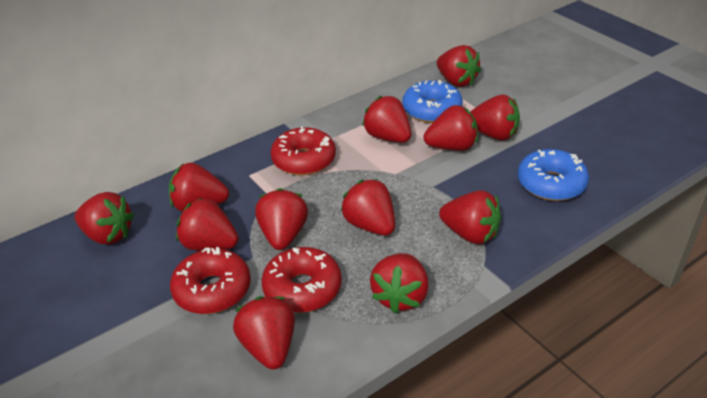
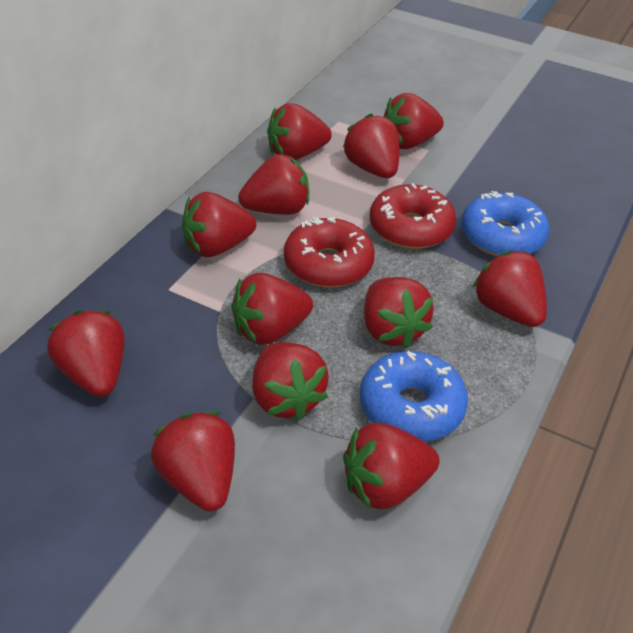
red donut: [170,247,251,314] [262,247,342,313] [271,126,336,175] = 3 -> [284,217,375,288] [370,183,456,249] = 2

